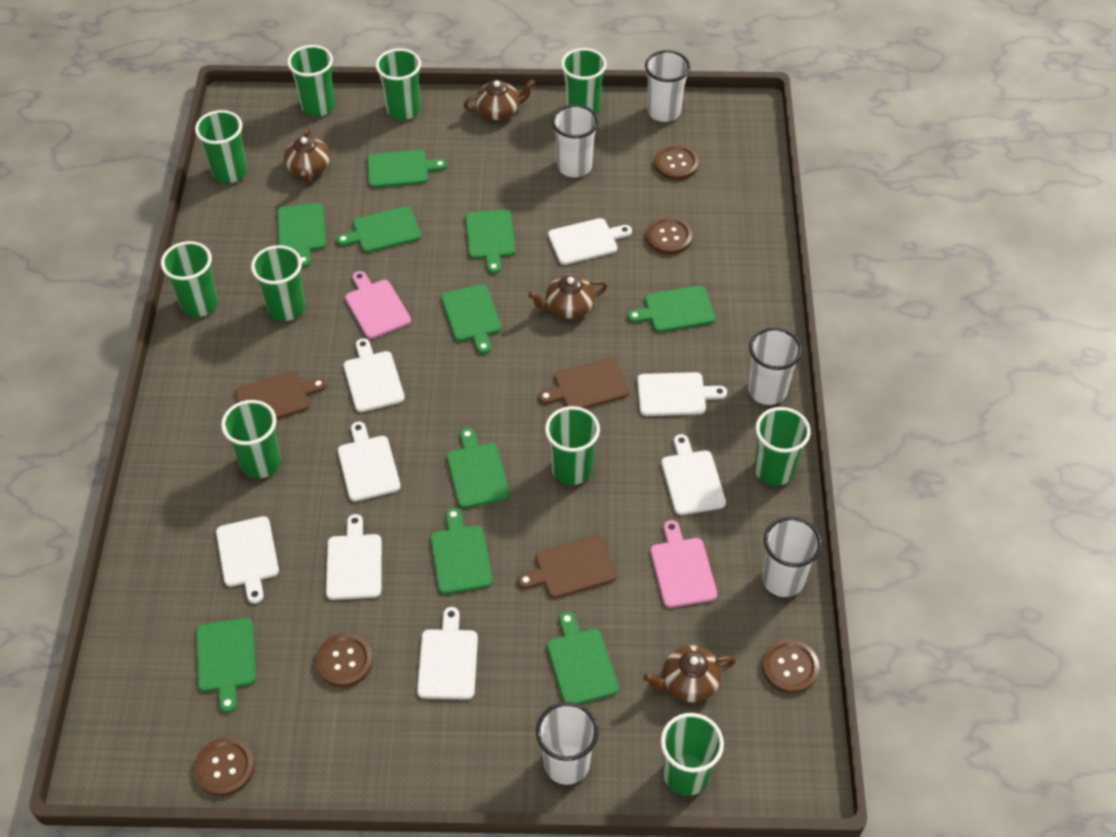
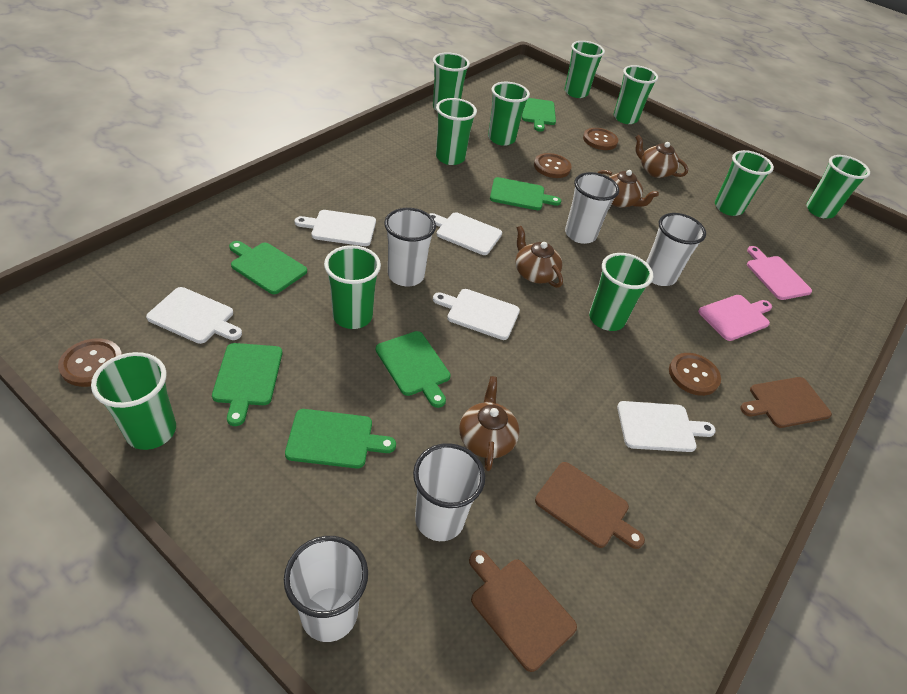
brown button: [194,737,255,796] [316,633,373,687] [646,217,693,255] [654,144,699,180] [762,639,819,694] = 5 -> [58,339,122,387] [534,153,572,178] [583,128,618,150] [669,353,721,396] = 4
green cutting board: [196,618,256,713] [277,203,326,267] [336,206,421,253] [367,150,447,188] [430,508,492,594] [441,284,502,354] [447,428,509,508] [465,209,515,274] [547,611,619,704] [627,286,715,332] = 10 -> [212,343,282,426] [229,241,307,294] [285,409,396,469] [376,331,451,408] [490,177,561,210] [522,98,556,132] = 6
white cutting board: [216,516,279,604] [326,514,382,600] [338,422,401,502] [343,338,405,412] [417,607,478,700] [548,218,632,265] [637,372,727,416] [661,434,726,515] = 8 -> [146,287,242,344] [295,210,376,246] [429,212,502,255] [433,289,520,340] [617,401,716,452] = 5

